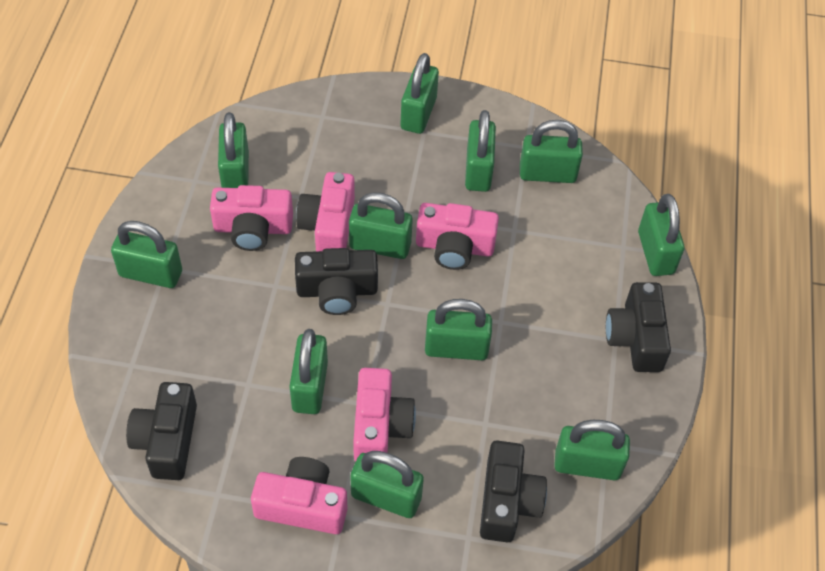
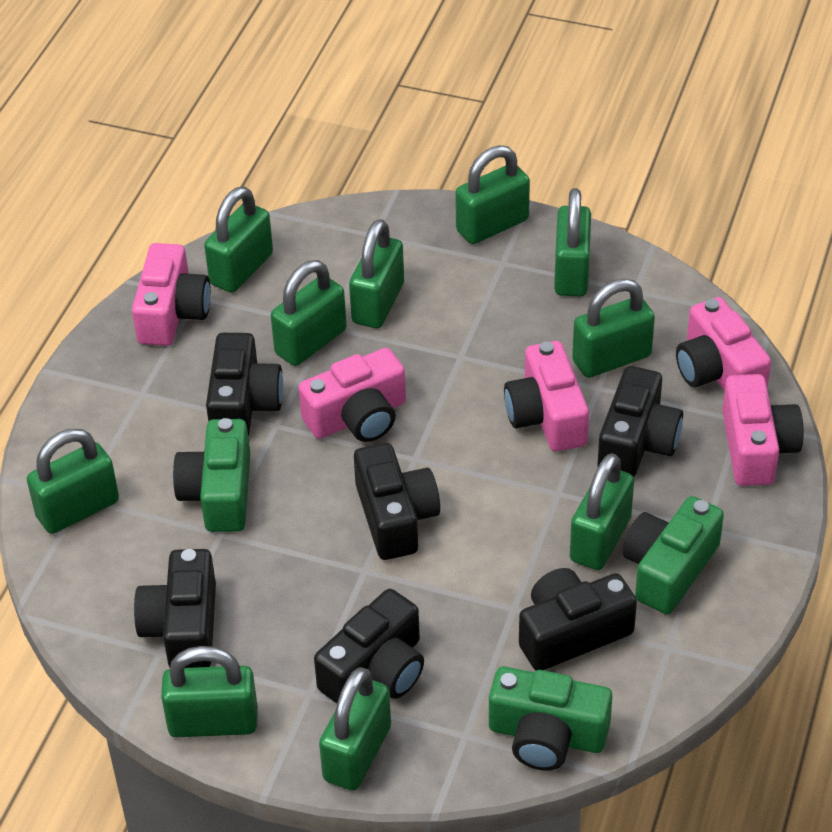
black camera: [126,382,197,480] [295,248,378,315] [480,441,547,542] [606,282,671,372] = 4 -> [134,549,216,668] [206,333,284,436] [314,589,424,704] [354,443,440,560] [519,568,637,671] [598,366,683,477] = 6
green camera: none = 0 -> [173,418,250,532] [489,666,612,771] [623,496,724,614] = 3
green padlock: [111,221,182,288] [218,112,249,188] [289,329,328,414] [349,192,413,259] [350,451,424,518] [401,53,439,134] [425,299,492,360] [465,110,496,192] [520,120,583,183] [554,420,630,480] [638,194,684,276] = 11 -> [27,429,119,534] [161,646,258,737] [204,187,273,293] [271,260,347,366] [319,667,391,791] [349,219,404,328] [455,145,530,244] [554,188,591,296] [570,453,634,570] [572,279,655,378] = 10

